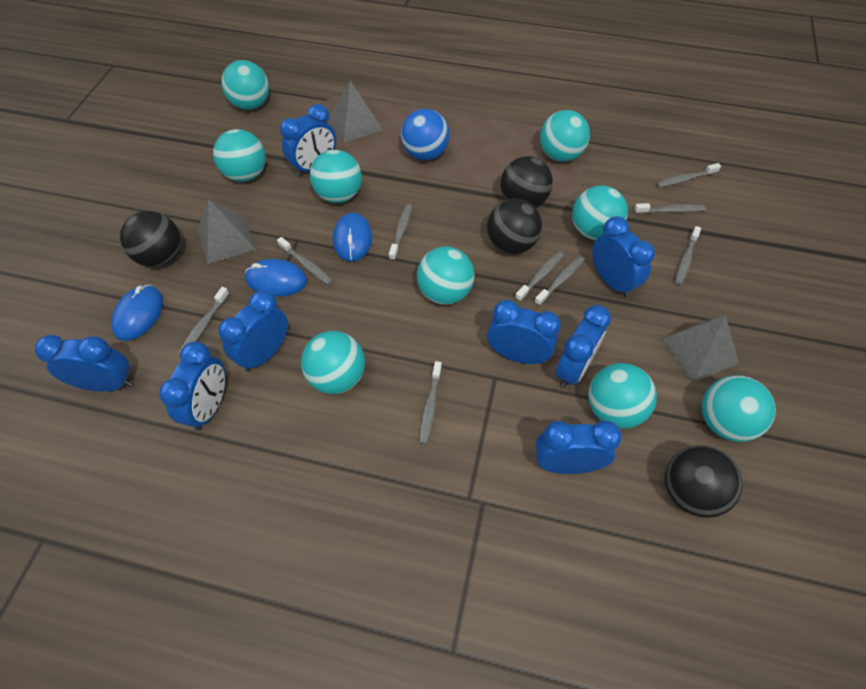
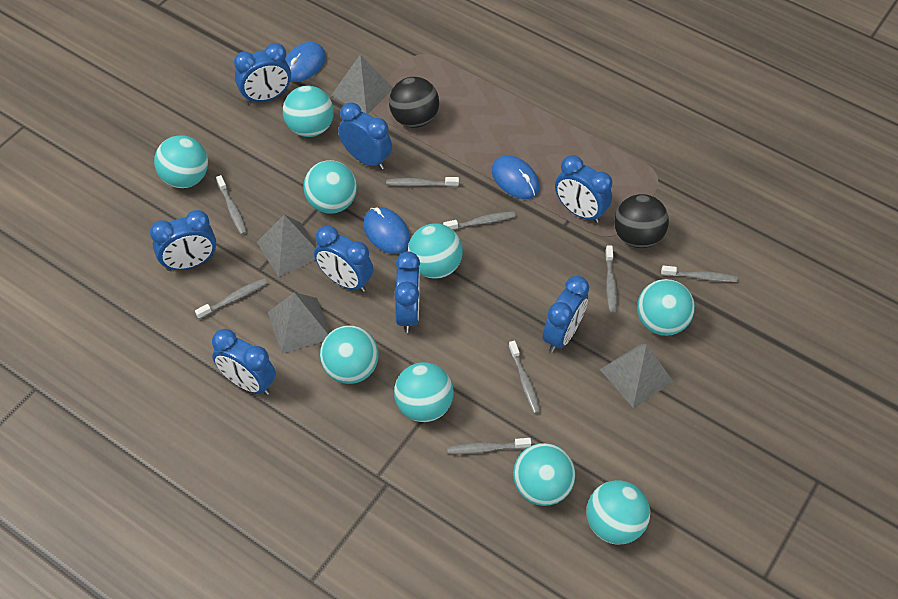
black ball: [120,211,181,267] [487,199,542,254] [500,156,553,208] [665,445,743,518] = 4 -> [389,77,439,128] [614,194,669,248] = 2
blue ball: [401,109,450,160] = 1 -> none = 0
grey pyramid: [198,199,256,264] [329,81,383,142] [661,316,739,383] = 3 -> [256,215,316,277] [268,292,330,354] [331,55,393,114] [600,344,674,408] = 4
grey toothbrush: [178,287,230,354] [277,237,333,285] [389,204,412,261] [419,361,442,444] [515,251,564,302] [534,256,585,306] [634,203,706,214] [656,163,721,188] [674,226,701,285] = 9 -> [195,278,267,319] [216,175,247,235] [386,177,459,187] [443,211,516,230] [447,438,531,454] [508,341,541,414] [605,245,617,314] [661,266,738,282] = 8

